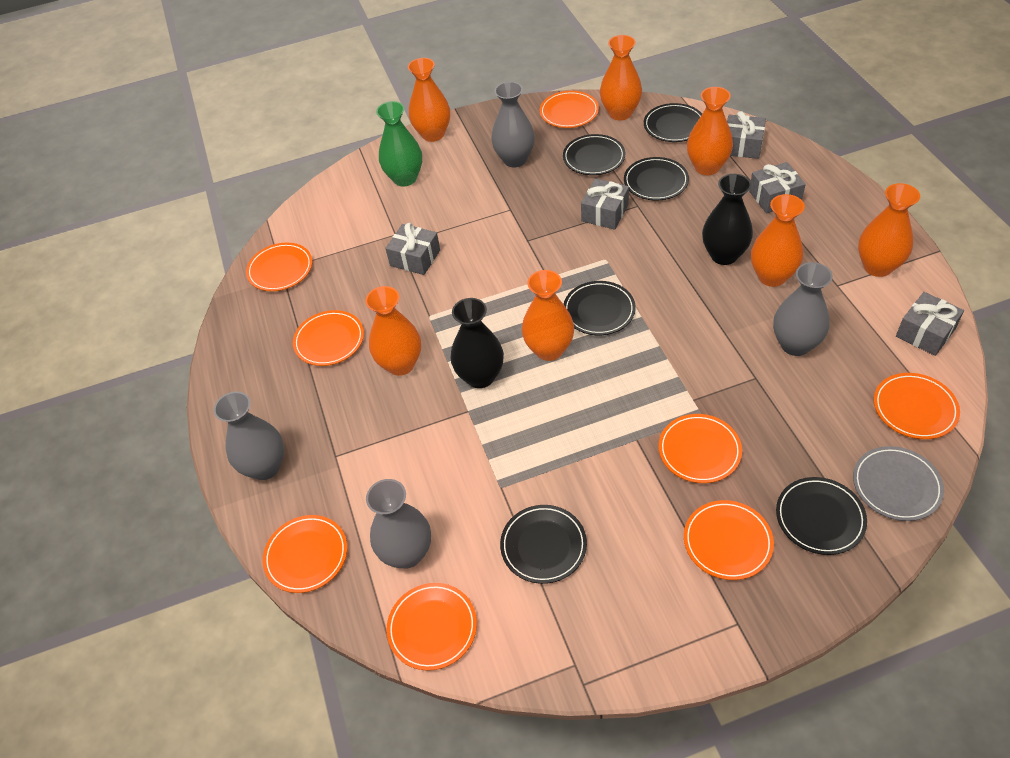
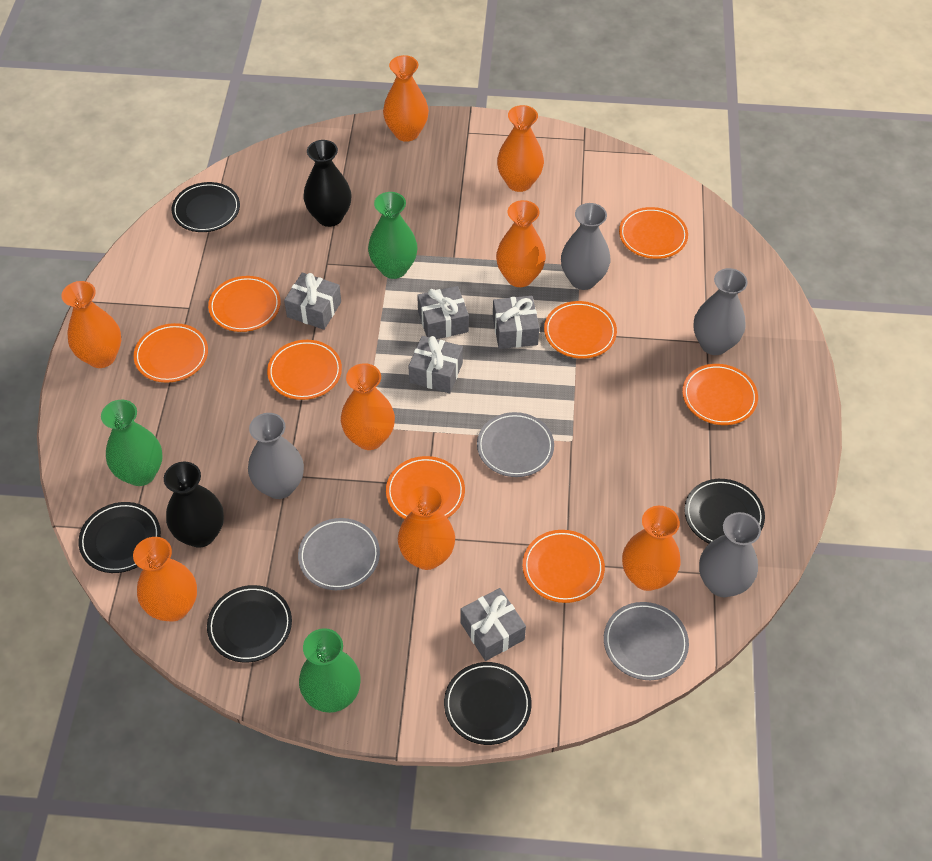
black plate: [500,505,587,584] [563,134,625,175] [564,281,636,335] [624,157,689,200] [644,103,702,142] [776,477,867,555] = 6 -> [78,502,161,573] [172,182,240,232] [207,585,292,662] [444,662,532,745] [684,479,765,544] = 5
green vase: [376,101,422,187] = 1 -> [101,400,163,486] [299,628,361,713] [368,192,417,279] = 3
grey plate: [853,446,944,521] = 1 -> [298,518,380,590] [477,412,554,477] [604,602,689,680] = 3
orange vase: [365,286,421,376] [408,58,450,142] [522,270,574,361] [600,35,642,120] [687,87,733,175] [751,194,805,287] [858,183,920,277] = 7 -> [61,281,121,368] [133,537,197,622] [341,363,395,450] [383,55,429,142] [398,484,455,570] [496,200,546,287] [497,105,544,192] [622,506,680,591] = 8

